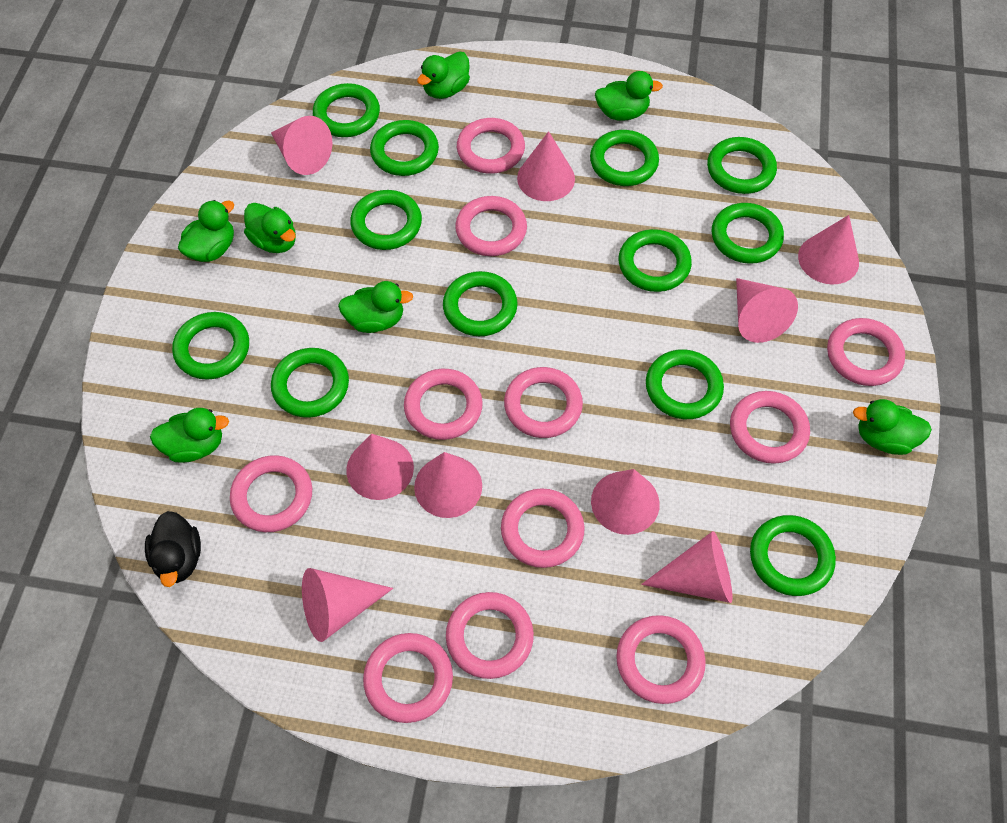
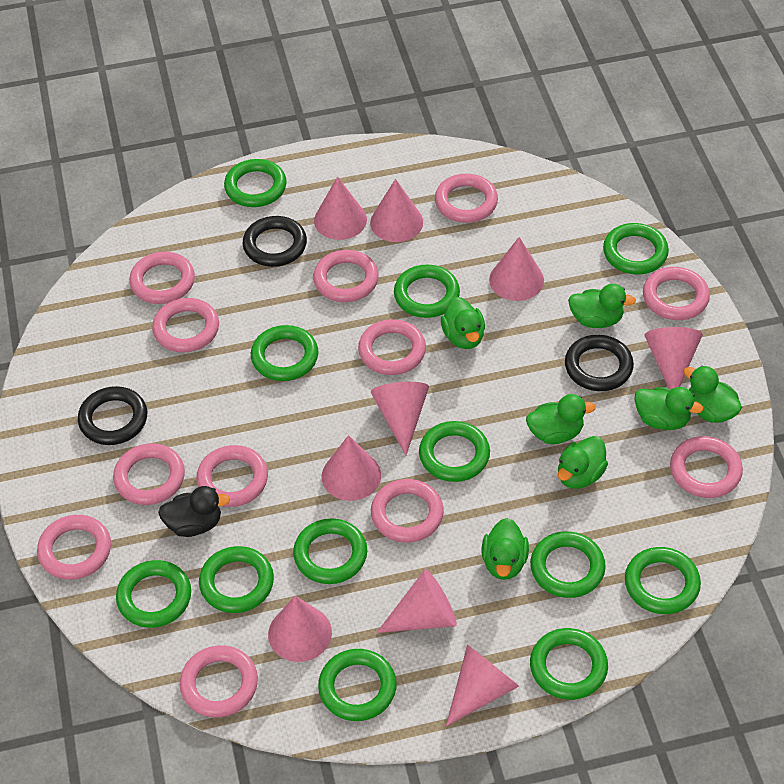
black ring: none = 0 -> [78,386,147,445] [243,216,307,267] [565,335,634,391] = 3
pink ring: [230,455,312,532] [363,633,453,723] [404,369,483,440] [446,592,534,679] [455,196,527,256] [457,118,525,174] [501,488,585,568] [504,367,583,438] [616,615,706,704] [730,391,810,464] [827,318,905,386] = 11 -> [37,515,111,580] [113,443,185,505] [129,252,195,304] [152,298,219,352] [180,645,258,718] [196,445,268,507] [313,250,379,302] [358,319,426,375] [371,479,444,543] [435,174,498,223] [643,267,710,320] [670,436,743,498] = 12

